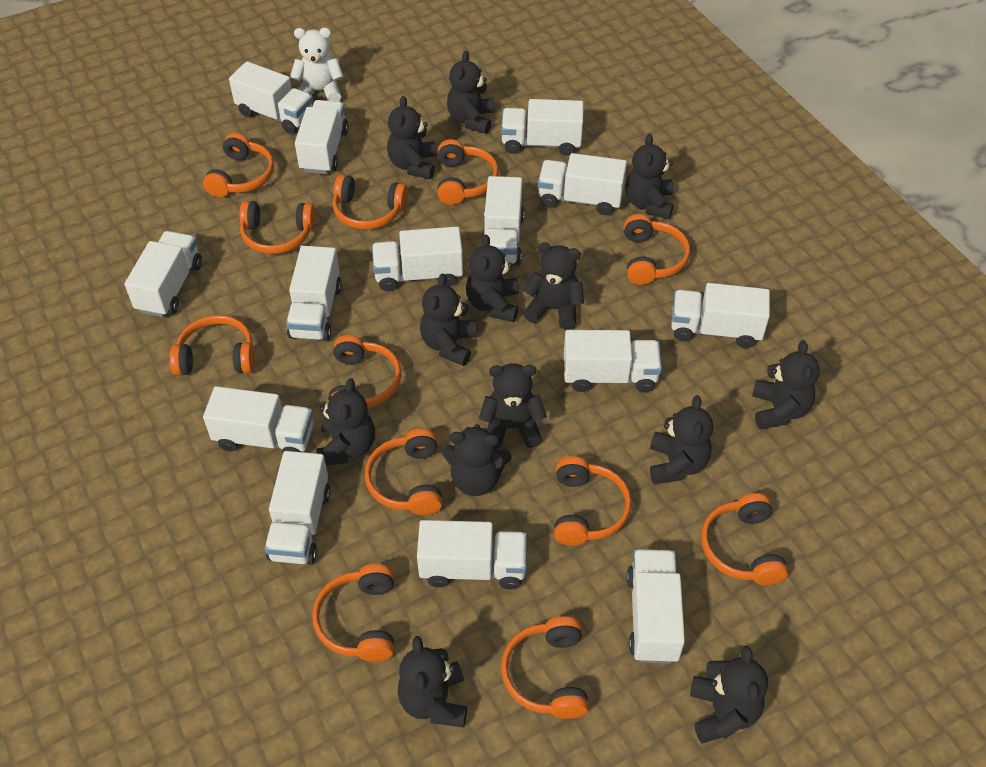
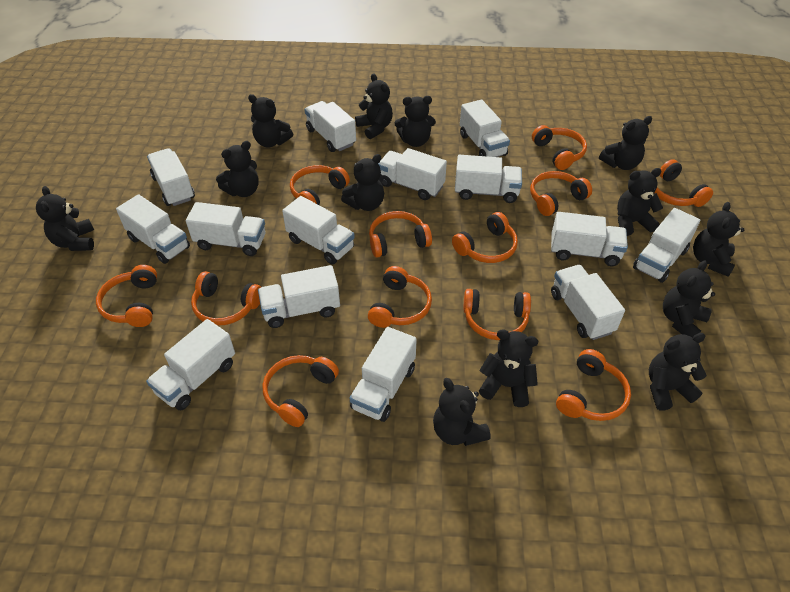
white teddy bear: [290,28,344,102] = 1 -> none = 0

